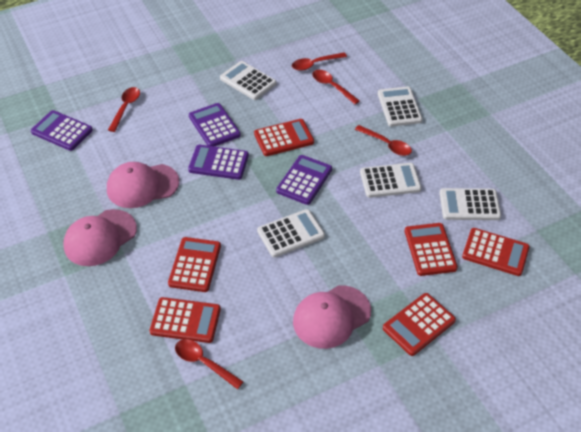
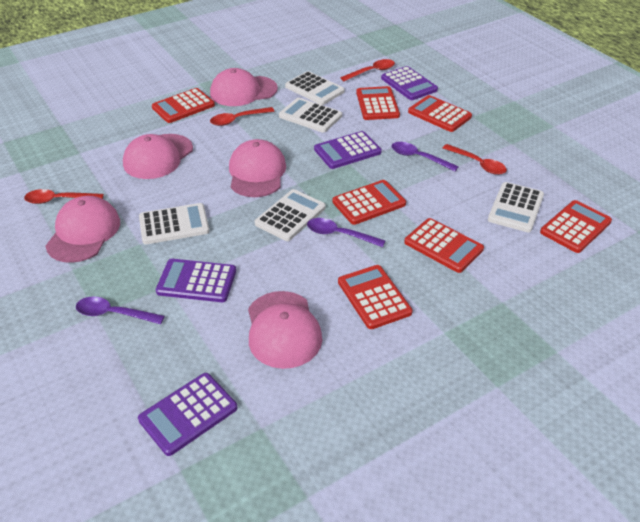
pink cap: [63,209,137,266] [107,162,179,208] [293,285,371,349] = 3 -> [46,196,120,263] [123,134,193,179] [210,68,278,106] [229,139,286,197] [248,291,322,369] = 5
purple spoon: none = 0 -> [76,297,165,324] [307,218,385,247] [392,142,459,171] = 3
red calculator: [150,297,221,343] [168,237,221,292] [254,119,314,156] [383,293,456,356] [405,223,458,276] [462,228,530,276] = 6 -> [152,88,215,123] [332,180,406,225] [338,265,412,329] [356,86,400,120] [404,218,484,273] [408,95,472,132] [540,200,612,253] = 7
red spoon: [108,87,140,132] [175,339,244,389] [292,52,347,71] [312,70,360,104] [355,125,412,156] = 5 -> [24,189,104,204] [210,107,274,126] [340,59,395,81] [443,144,507,175] = 4

